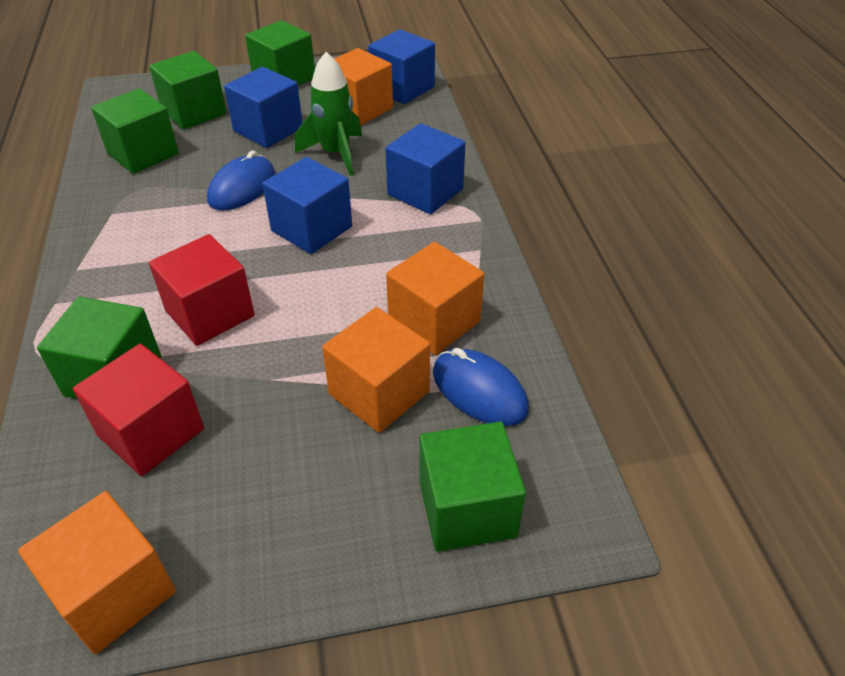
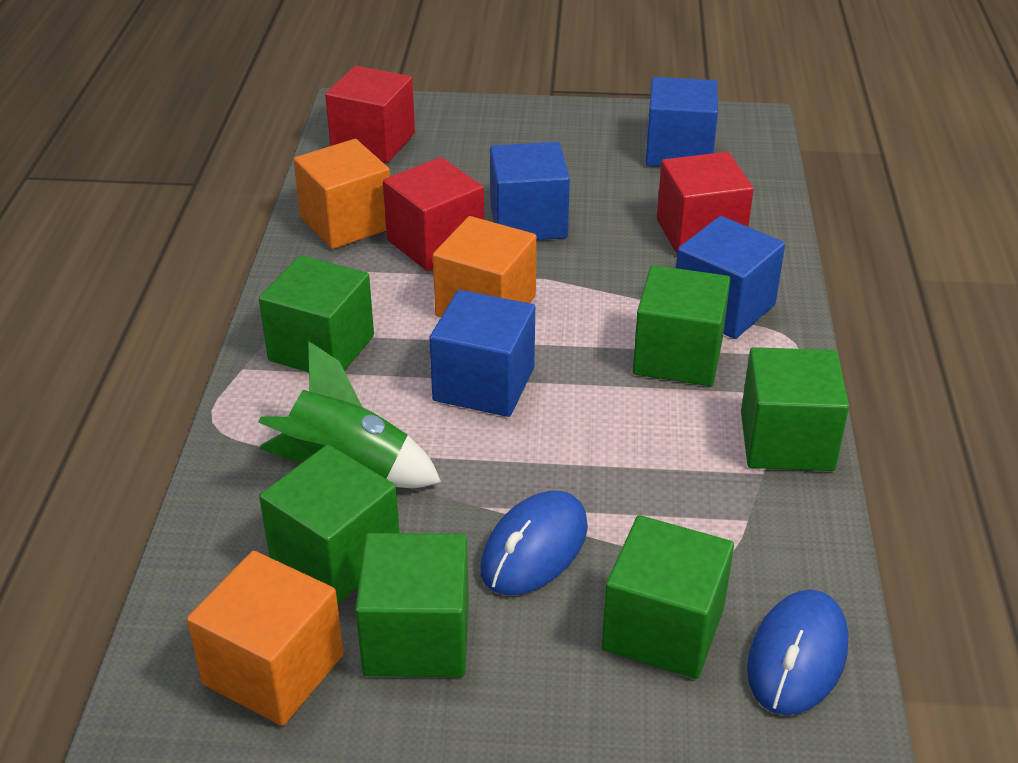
green cube: [37,297,161,399] [91,89,179,174] [149,51,227,130] [245,20,315,86] [419,422,526,552] = 5 -> [259,255,374,372] [259,445,400,604] [355,533,469,677] [602,515,734,679] [633,265,730,386] [741,347,849,471] = 6
orange cube: [18,491,176,654] [322,307,430,433] [334,48,393,126] [386,242,484,355] = 4 -> [187,551,344,726] [294,139,390,249] [433,216,537,318] = 3
red cube: [73,344,204,476] [149,234,255,346] = 2 -> [325,66,415,163] [383,157,484,271] [657,152,754,254] = 3

